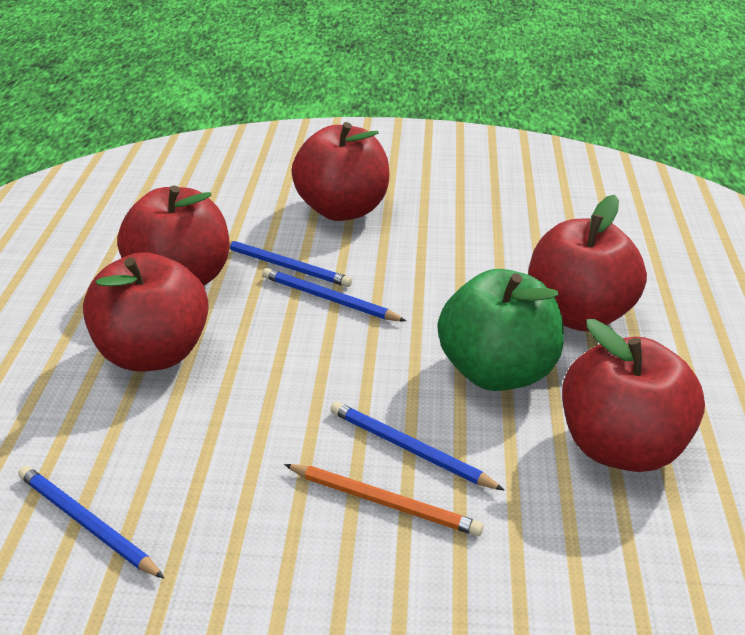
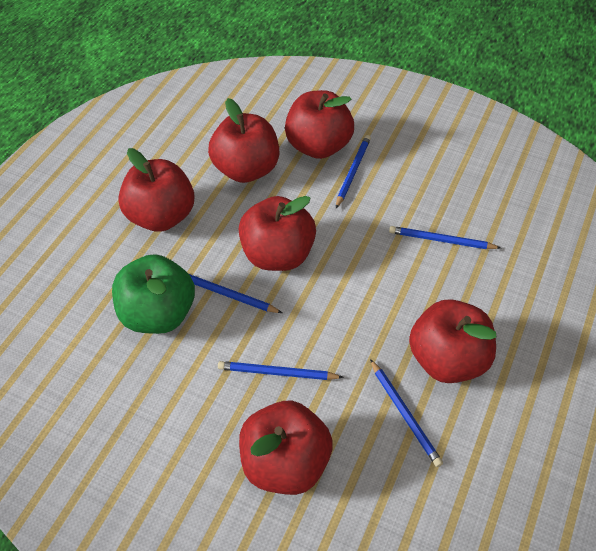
blue pencil: [18,466,164,578] [229,240,352,287] [262,268,406,321] [330,402,505,491] = 4 -> [189,274,282,313] [218,361,344,380] [336,135,371,208] [370,359,443,467] [389,226,501,249] = 5
orange pencil: [284,464,483,536] = 1 -> none = 0
red apple: [83,252,209,371] [117,185,229,286] [291,122,389,221] [528,195,647,331] [562,319,705,472] = 5 -> [118,148,194,232] [208,98,279,183] [239,196,316,271] [239,401,333,495] [285,90,354,159] [409,299,496,383] = 6

